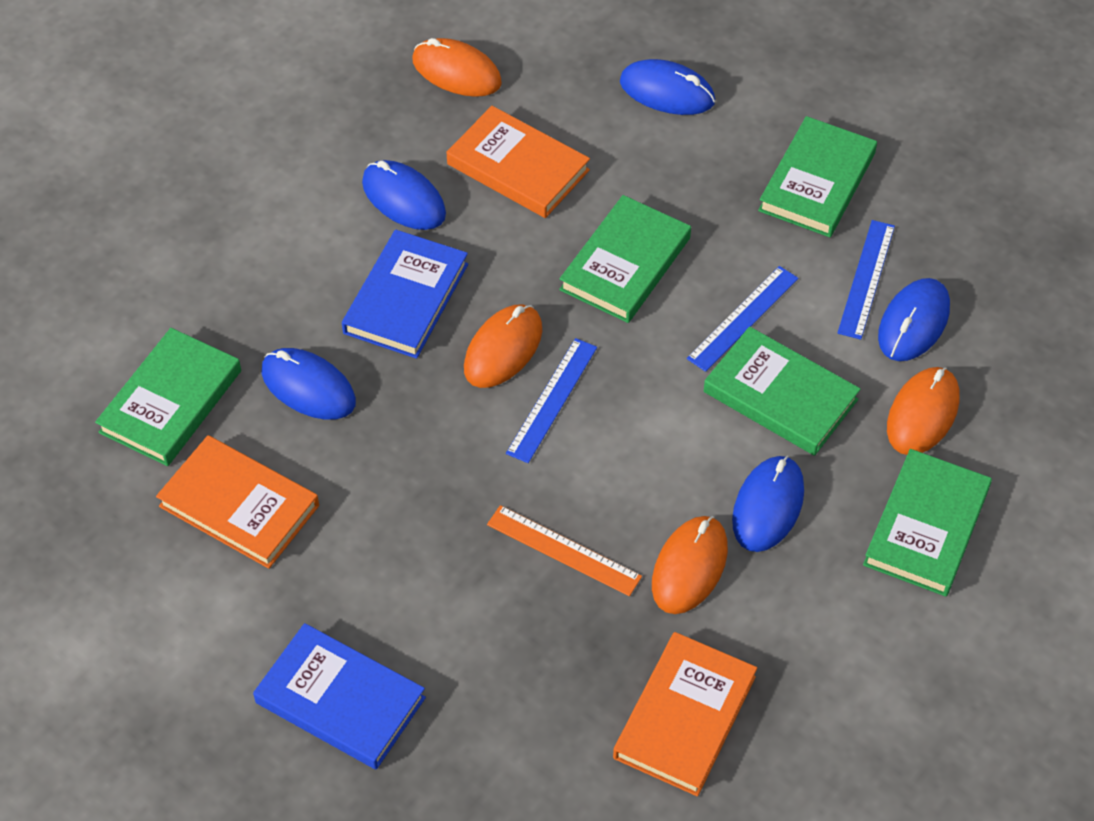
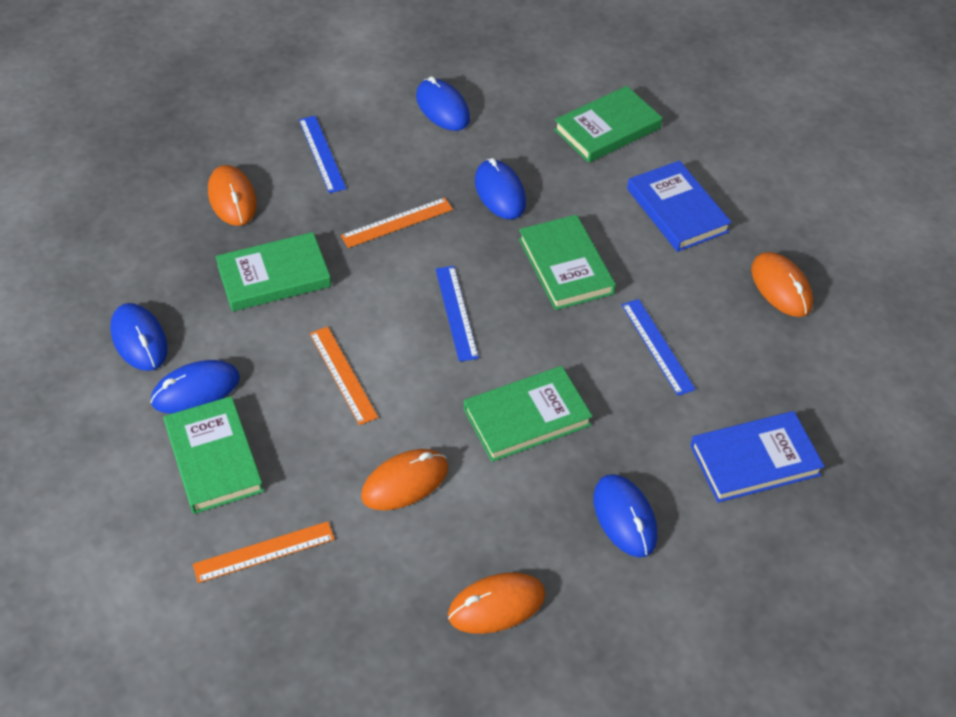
orange book: [156,435,319,569] [447,106,590,218] [613,632,757,796] = 3 -> none = 0
orange ruler: [487,505,642,596] = 1 -> [193,521,335,583] [310,326,378,425] [341,198,453,248] = 3

